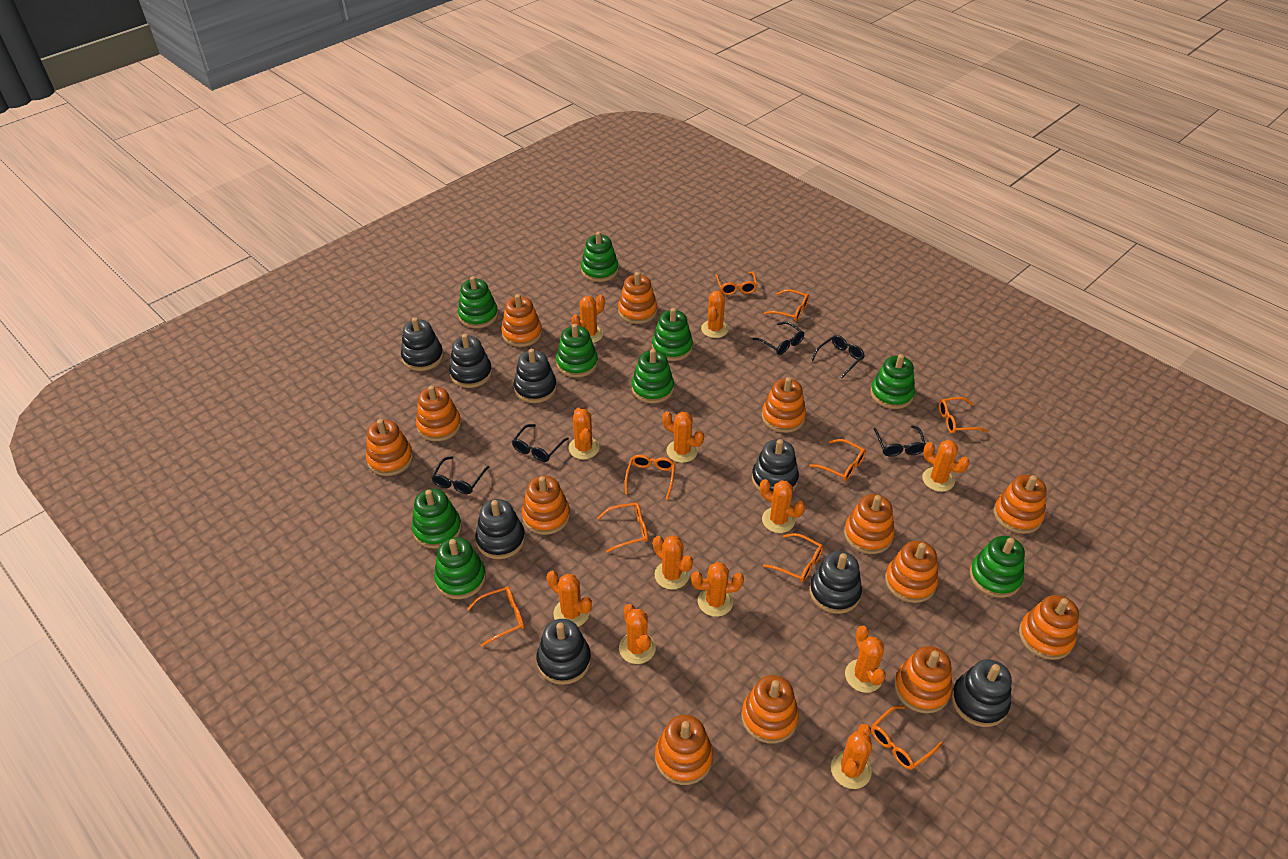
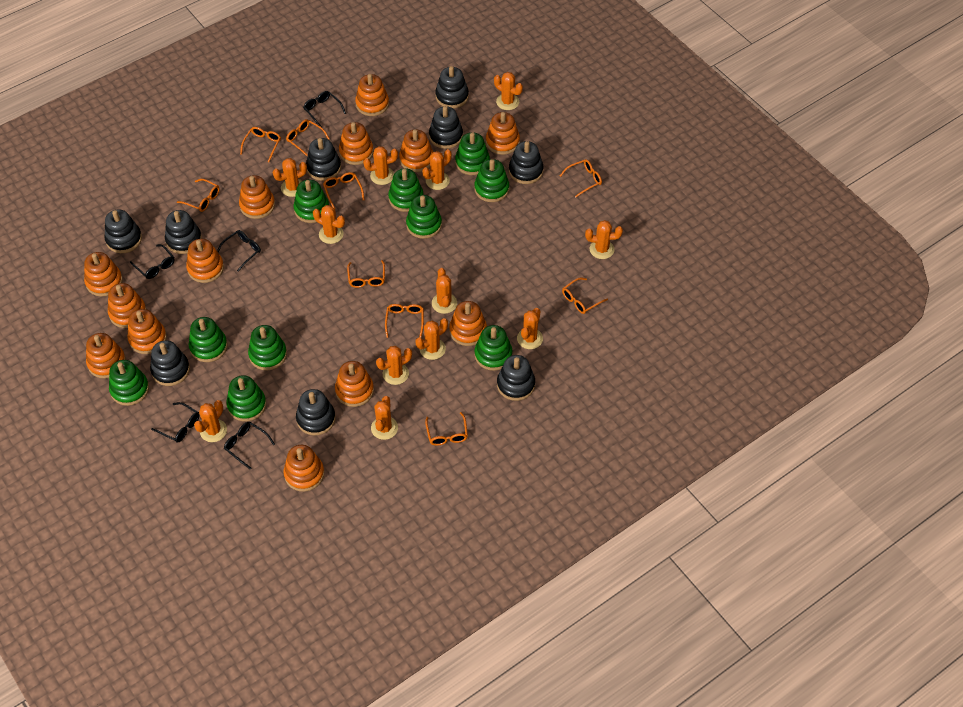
black stacking toy: [401,317,444,371] [449,334,492,388] [475,499,525,559] [514,349,557,403] [537,619,591,685] [752,439,799,491] [809,551,862,614] [951,659,1012,727] = 8 -> [104,209,142,253] [150,340,190,386] [165,210,202,254] [296,389,336,436] [306,138,341,181] [429,106,463,149] [435,66,469,108] [497,355,535,401] [509,141,543,184] = 9
green stacking toy: [412,489,462,549] [434,537,486,599] [458,276,498,328] [556,324,598,378] [581,232,619,282] [632,349,674,403] [652,308,693,361] [870,354,915,409] [970,536,1025,598] = 9 -> [109,360,149,406] [189,317,228,362] [227,375,266,422] [248,325,287,370] [294,180,329,223] [388,168,424,212] [406,195,442,239] [455,132,490,175] [474,159,509,202] [474,325,512,371] = 10

